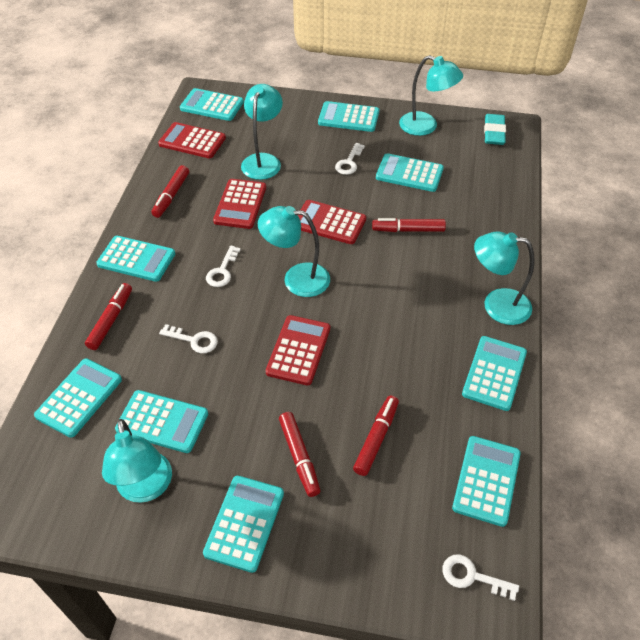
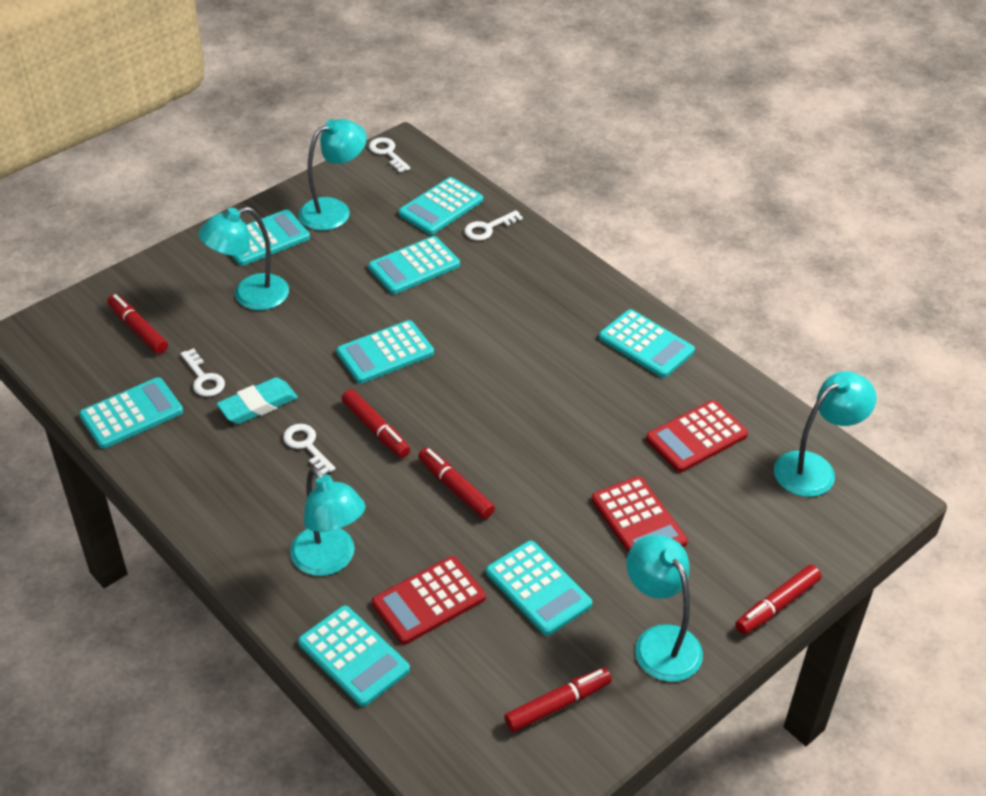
red calculator: [158,122,226,158] [213,179,266,229] [266,315,330,385] [298,200,366,244] = 4 -> [372,556,486,644] [592,476,688,553] [646,400,748,472] = 3
turquoise calculator: [34,358,122,438] [96,236,175,282] [115,390,208,453] [180,88,244,121] [203,476,284,573] [318,101,379,132] [376,153,444,192] [452,436,521,527] [462,336,527,411] = 9 -> [79,377,183,449] [231,210,310,266] [298,606,410,707] [336,320,434,384] [368,236,460,294] [398,177,483,235] [486,541,592,636] [599,309,695,378] = 8

